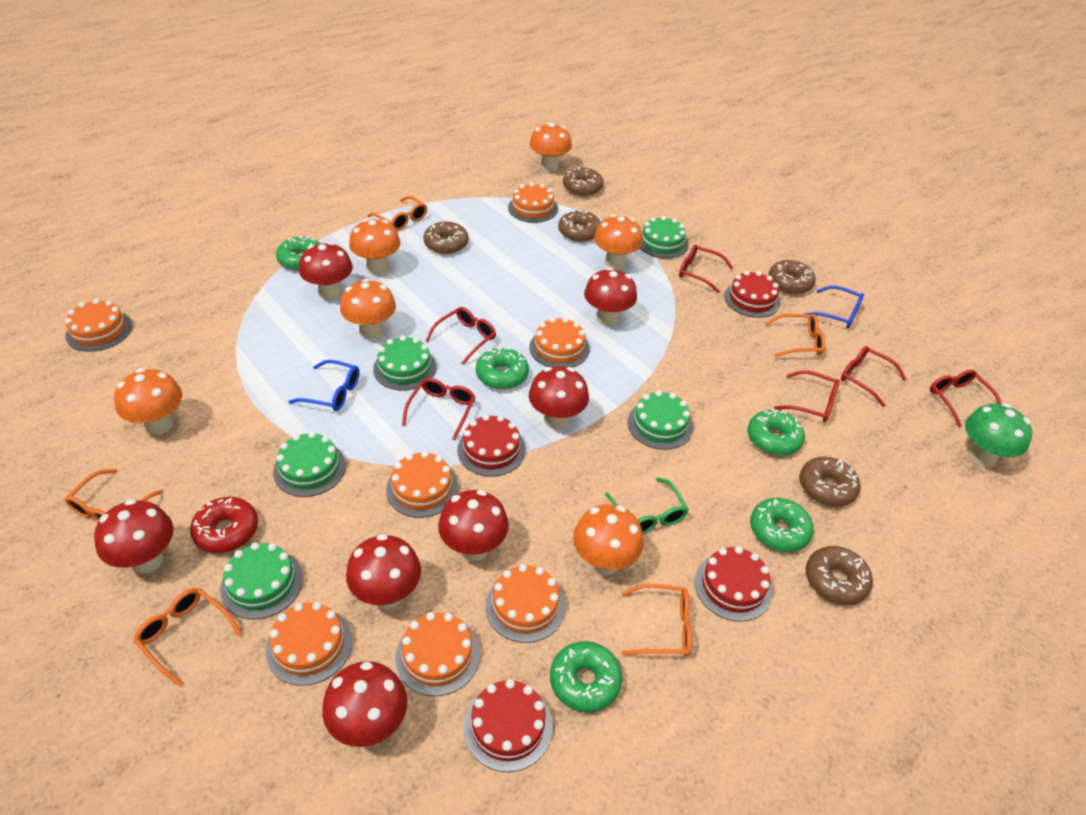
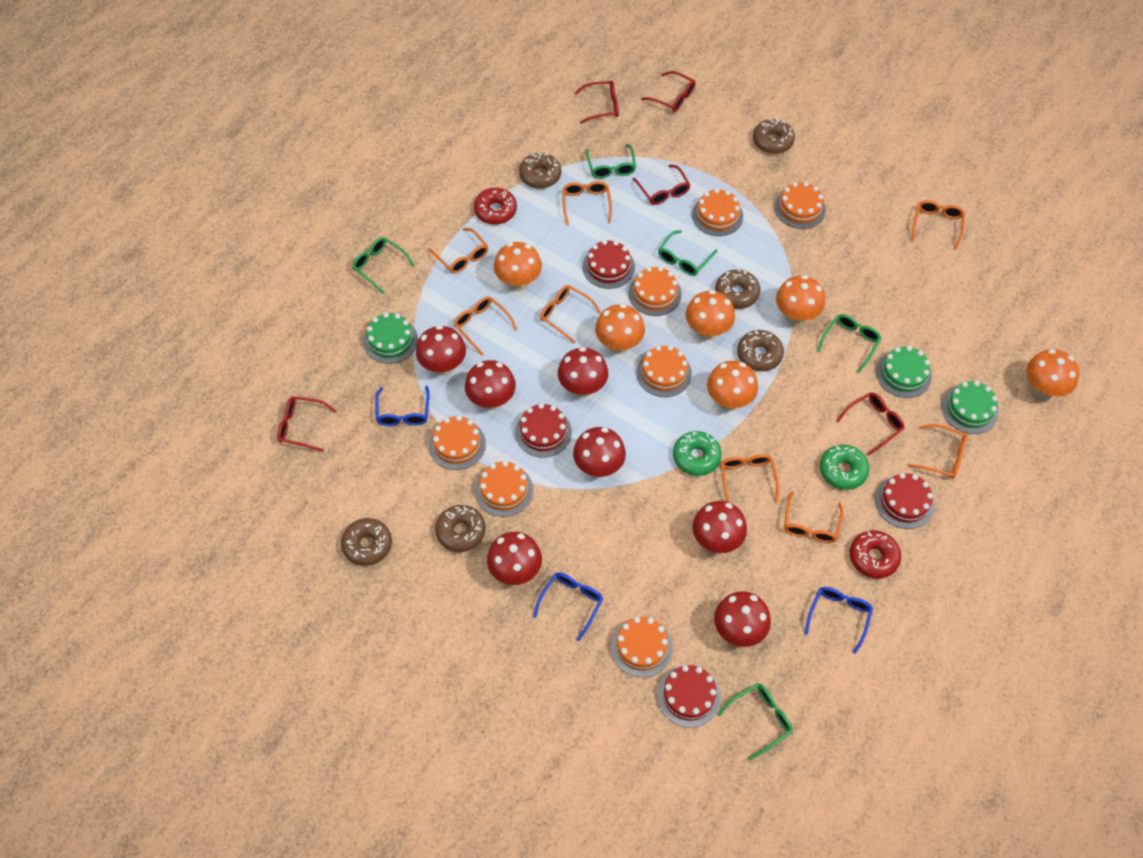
blue glasses: [288,360,360,411] [805,286,864,328] = 2 -> [375,386,430,426] [533,572,603,641] [804,587,873,654] = 3
green cake: [220,542,303,620] [273,432,346,497] [373,336,436,391] [628,390,693,450] [640,216,688,259] = 5 -> [363,313,418,364] [876,346,932,398] [941,381,999,434] = 3
green donut: [276,236,320,271] [476,347,529,389] [550,641,622,712] [747,409,805,456] [750,498,814,552] = 5 -> [673,431,722,476] [820,444,869,490] = 2
green glasses: [605,478,689,534] = 1 -> [352,237,415,294] [586,144,636,179] [658,230,717,276] [718,683,793,760] [817,314,881,373] = 5
green mushroom: [965,403,1032,467] = 1 -> none = 0
orange glasses: [65,469,163,522] [133,588,242,687] [367,196,427,231] [621,584,692,656] [765,313,825,357] = 5 -> [428,228,488,274] [454,296,518,355] [540,285,601,343] [562,181,612,225] [721,454,779,503] [784,492,843,543] [908,424,968,479] [912,200,965,250] = 8
red donut: [190,497,258,553] = 1 -> [474,188,517,224] [850,530,901,579] = 2
red glasses: [402,378,476,440] [426,307,496,365] [679,244,733,293] [774,370,840,422] [841,346,907,407] [930,370,1001,427] = 6 -> [277,396,337,452] [575,81,619,124] [633,164,690,205] [641,71,696,112] [836,393,905,455] = 5

